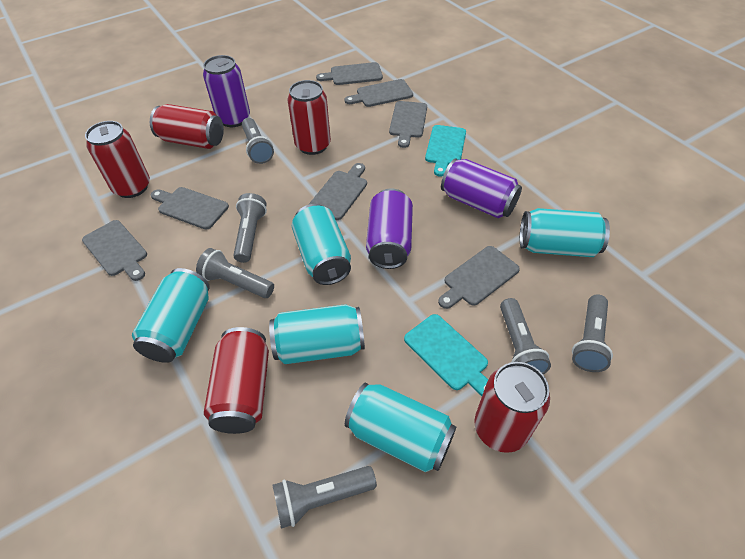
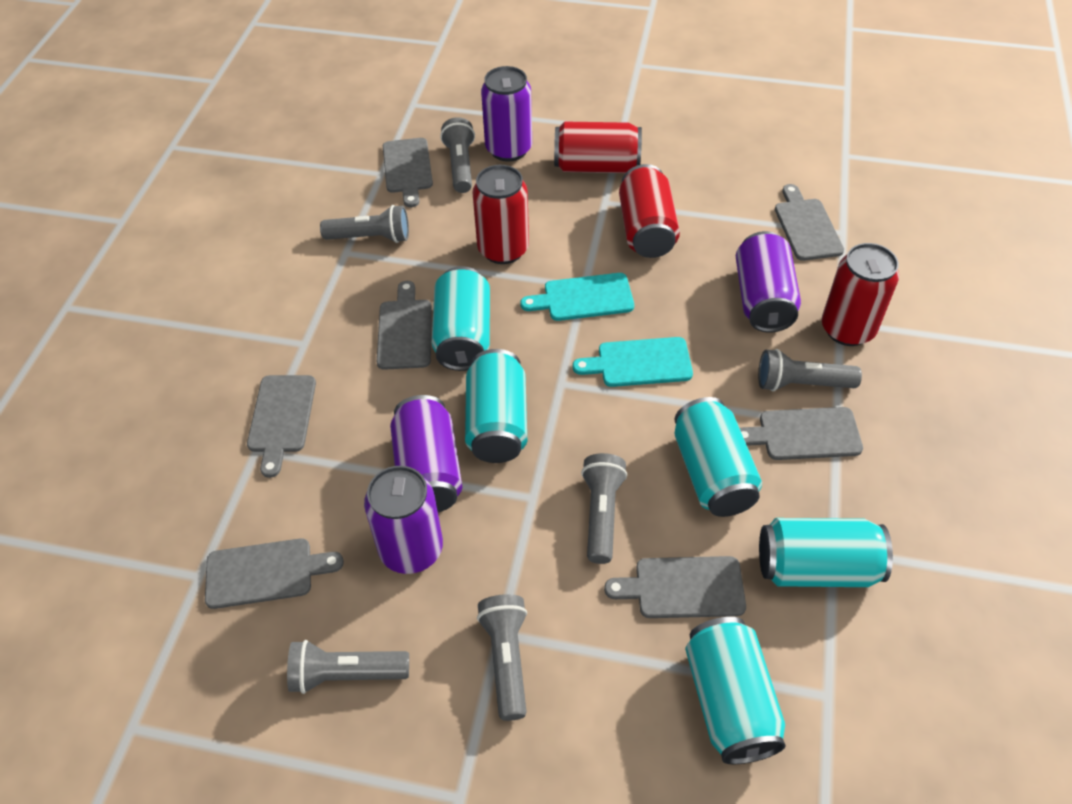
purple can: [203,55,250,127] [366,188,413,269] [441,158,522,218] = 3 -> [364,466,443,574] [390,395,462,512] [481,66,532,161] [736,231,801,332] = 4
red can: [85,121,150,198] [150,104,224,149] [204,327,269,434] [287,80,331,155] [475,362,550,453] = 5 -> [472,165,529,264] [554,121,642,173] [619,164,680,258] [822,243,899,346] = 4

